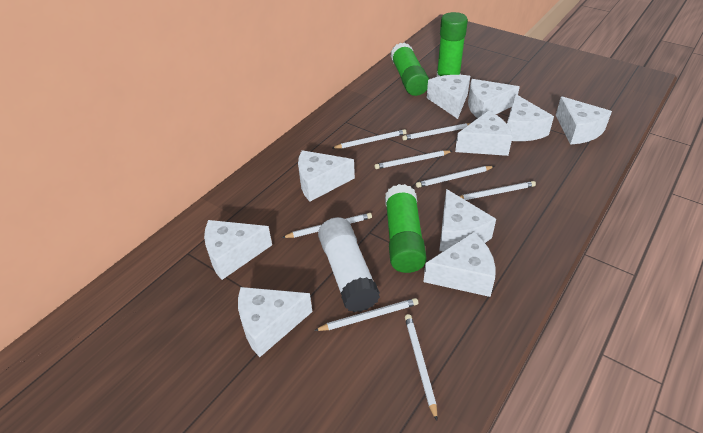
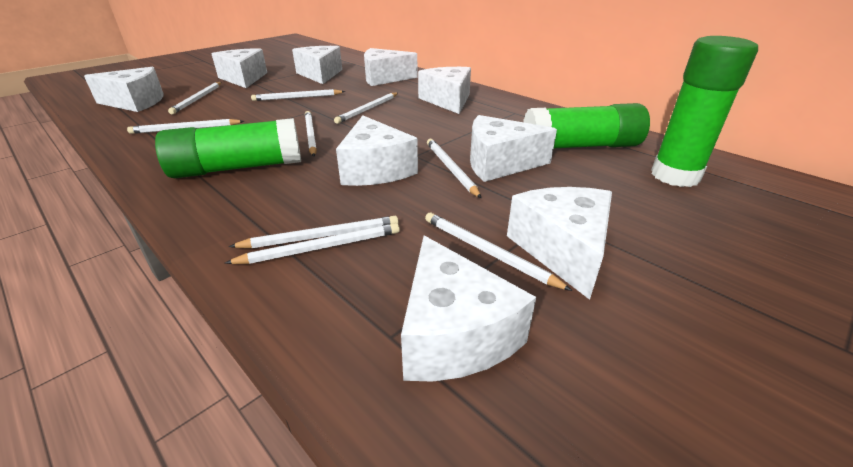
white cheese: [204,220,272,280] [238,287,312,357] [298,150,355,202] [424,232,496,297] [427,75,470,119] [439,189,496,251] [455,110,513,156] [468,79,520,118] [507,94,554,141] [556,96,612,145] = 10 -> [84,67,164,112] [212,49,267,88] [292,46,342,84] [336,116,418,186] [364,48,418,86] [401,236,536,382] [418,67,471,114] [470,115,557,182] [507,187,612,300] = 9
white glue stick: [318,217,380,312] = 1 -> none = 0
white pencil: [282,213,372,238] [314,298,418,331] [332,129,406,149] [375,150,452,169] [402,123,471,140] [405,314,437,421] [416,166,495,188] [459,181,536,200] = 8 -> [127,119,244,134] [168,82,222,114] [225,223,400,264] [229,216,398,248] [251,89,345,101] [305,111,317,157] [334,93,398,124] [425,213,572,291] [427,139,481,198] = 9

